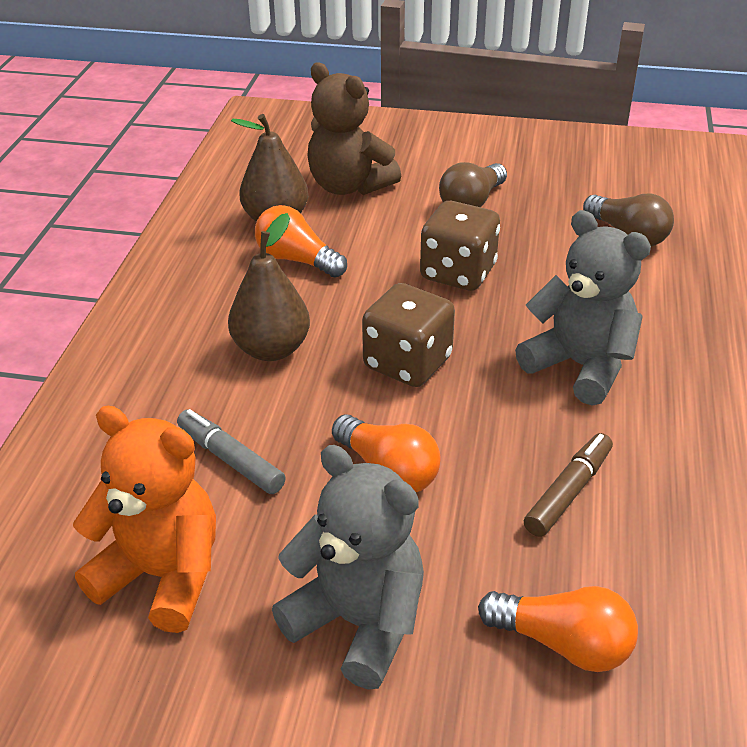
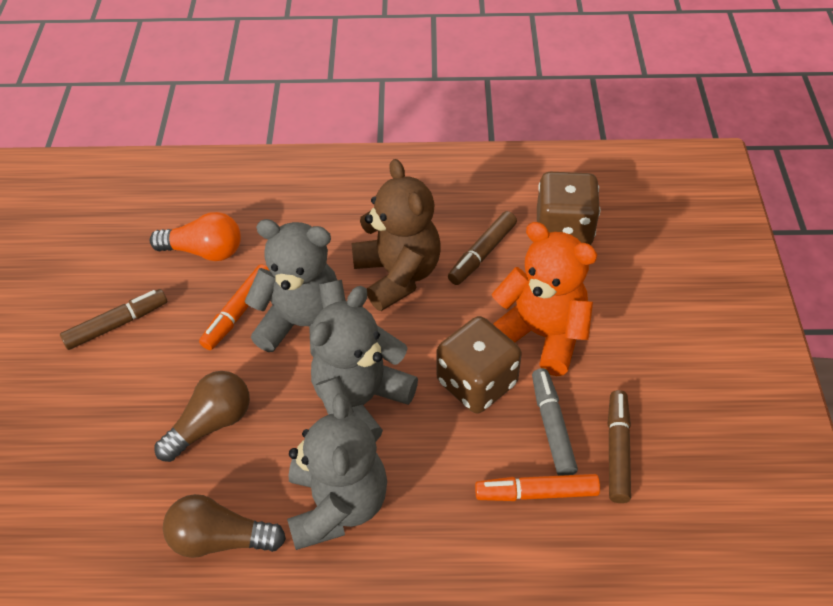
brown marker: [524,433,613,537] = 1 -> [60,289,167,350] [448,211,517,285] [608,390,631,503] = 3
brown pear: [228,213,310,361] [231,114,308,222] = 2 -> none = 0
grey teddy bear: [272,445,424,690] [515,210,651,406] = 2 -> [244,219,346,357] [287,393,387,550] [311,286,418,442] = 3
orange light bulb: [255,205,347,277] [332,415,440,492] [478,586,638,672] = 3 -> [150,212,241,261] = 1
orange marker: none = 0 -> [199,264,269,350] [475,474,600,501] = 2

